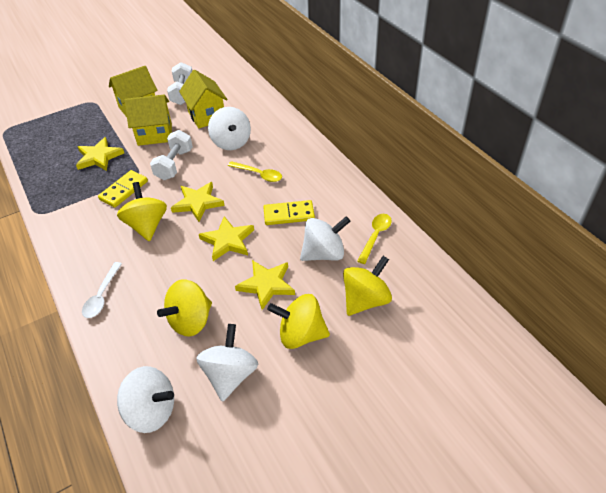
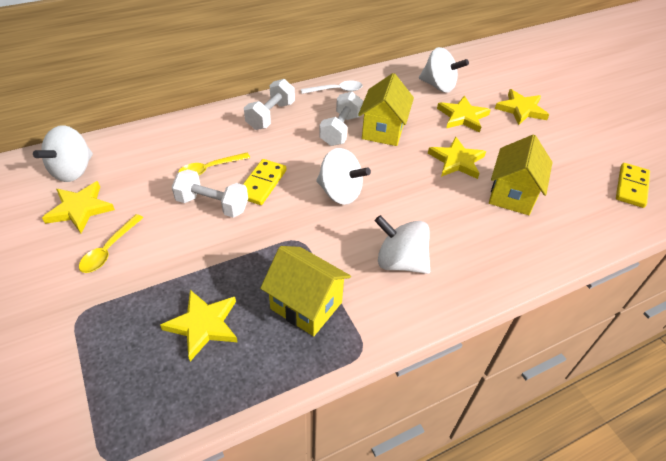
white dumbbell: [150,130,193,180] [167,62,192,105] = 2 -> [172,169,248,218] [244,79,295,130] [319,91,363,146] = 3
yellow spinning top: [117,182,167,241] [157,279,212,336] [267,294,330,349] [343,256,392,316] = 4 -> none = 0
yellow star: [76,137,124,171] [171,182,225,222] [199,216,254,261] [235,260,295,310] = 4 -> [42,181,115,233] [160,290,238,361] [428,136,486,179] [437,96,491,133] [495,89,549,125] = 5

